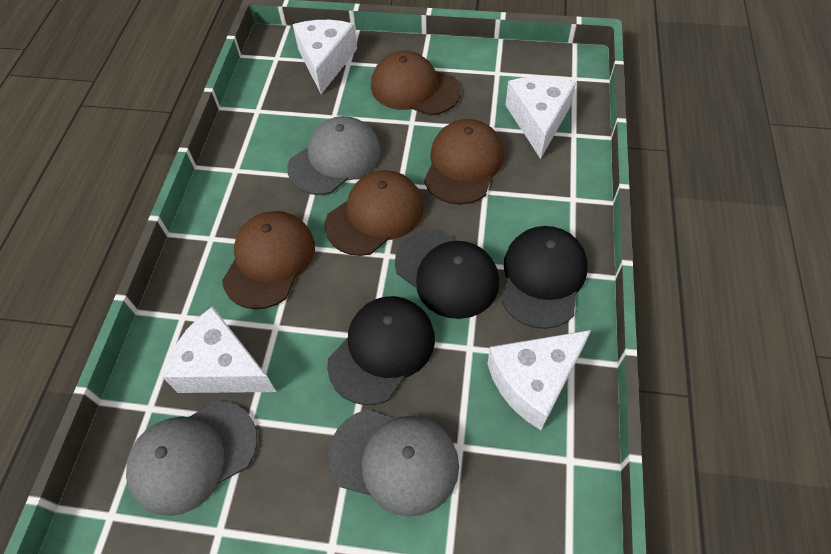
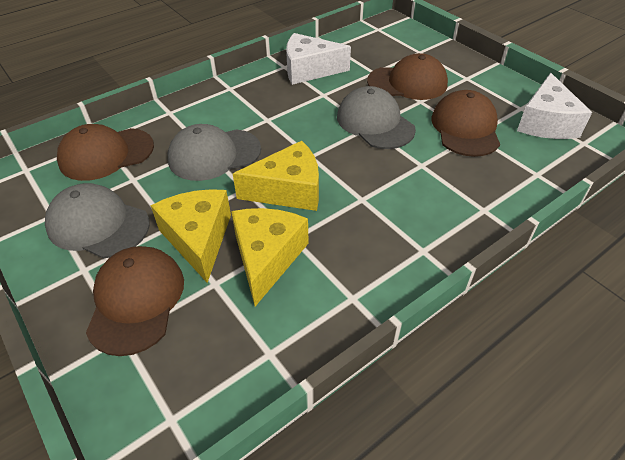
black cap: [327,296,435,405] [395,229,499,319] [501,226,588,329] = 3 -> none = 0
white cheese: [163,306,276,393] [293,20,357,94] [487,330,591,430] [505,76,576,159] = 4 -> [286,33,351,85] [517,73,592,139] = 2
yellow cheese: none = 0 -> [150,189,231,283] [231,208,309,306] [233,141,319,211] = 3

